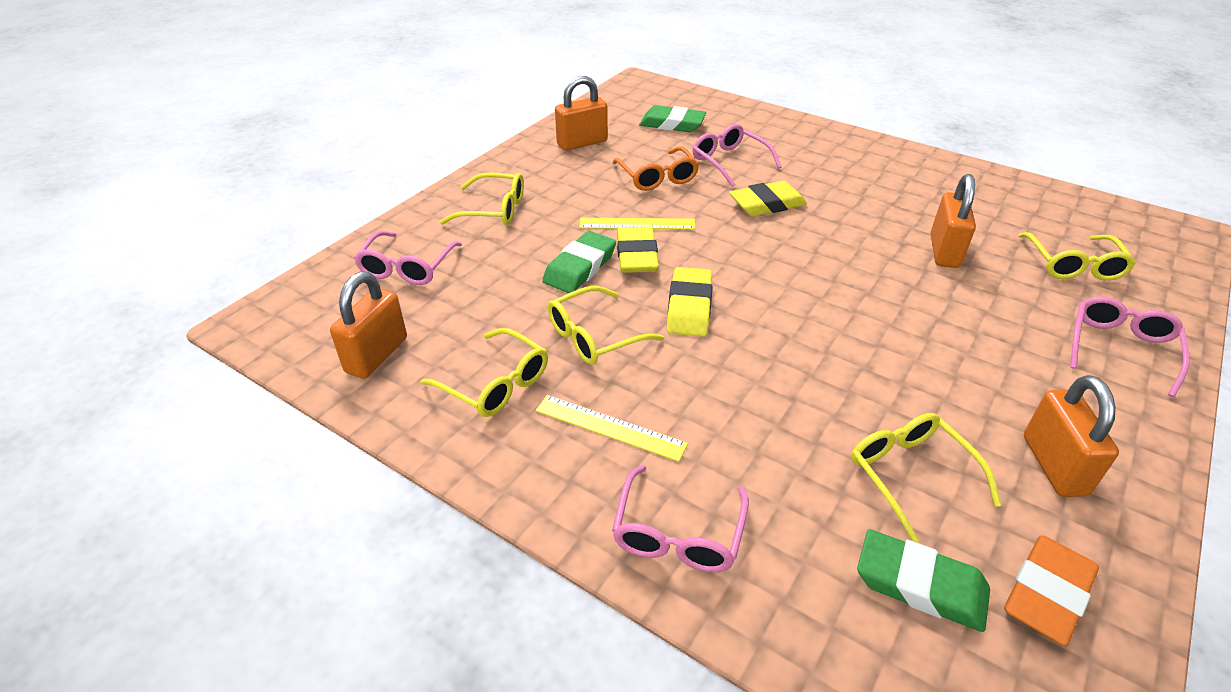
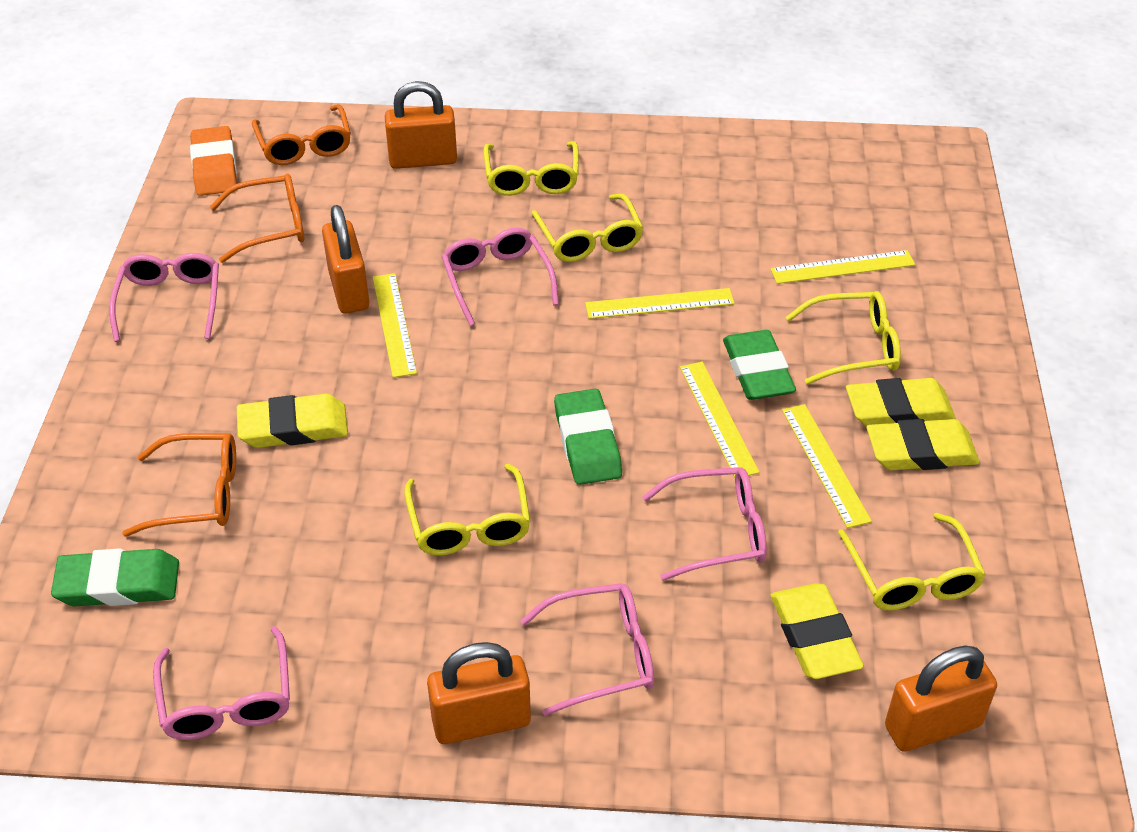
orange glasses: [612,146,699,191] = 1 -> [122,433,236,537] [210,174,305,263] [252,104,351,165] = 3
pink glasses: [354,231,462,285] [612,465,749,572] [692,124,782,187] [1070,296,1190,397] = 4 -> [109,253,219,342] [153,626,290,740] [442,228,559,326] [520,583,654,716] [642,467,767,581] = 5
yellow eraser: [617,226,659,273] [667,267,713,337] [729,181,807,216] = 3 -> [237,394,348,448] [771,583,864,679] [846,378,956,427] [867,419,980,470] = 4
yellow ruler: [535,395,688,462] [579,218,696,230] = 2 -> [373,273,417,378] [585,288,735,319] [680,362,760,477] [771,250,915,284] [782,404,872,528] = 5

